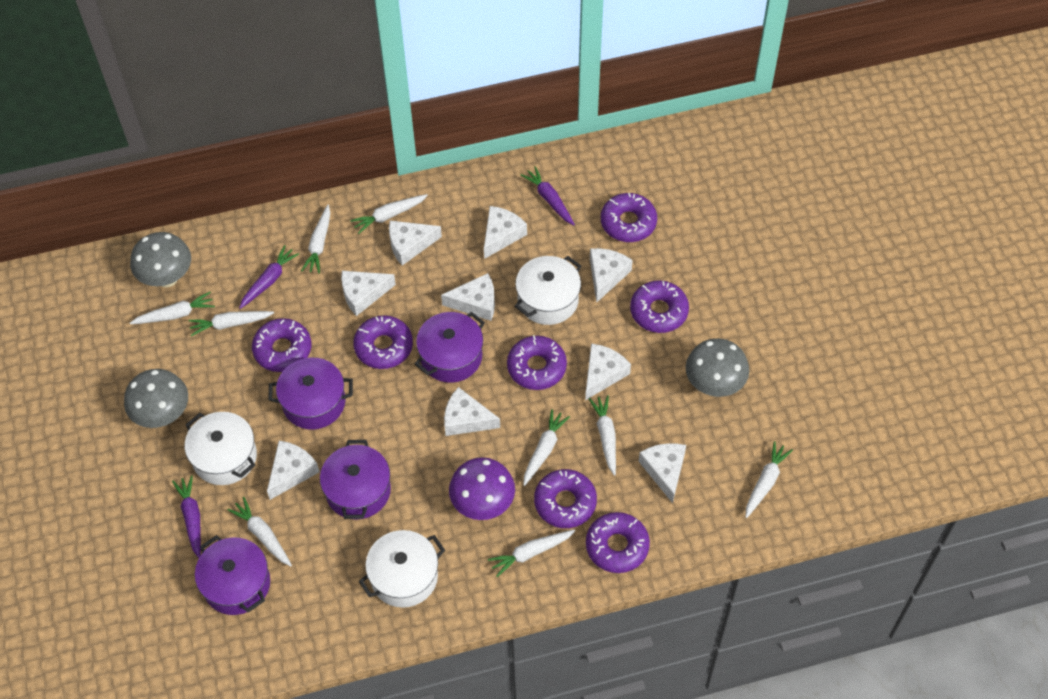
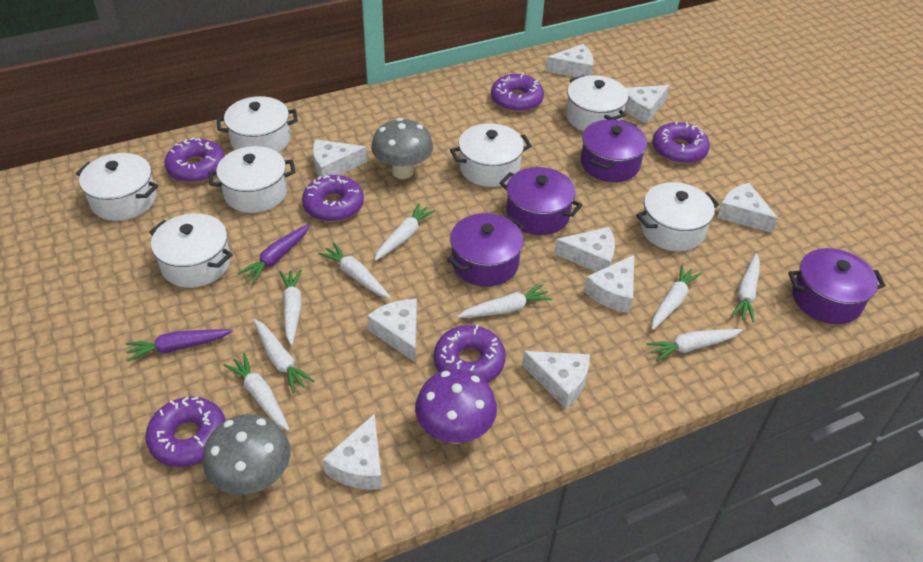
grey mushroom: [124,369,188,428] [130,232,191,287] [686,338,749,397] = 3 -> [203,414,290,495] [371,118,433,179] = 2
purple carrot: [172,475,201,558] [239,245,299,309] [521,166,575,225] = 3 -> [126,329,233,361] [238,224,310,283] = 2
purple donut: [252,318,312,372] [353,315,413,369] [507,335,567,390] [534,469,597,528] [586,512,650,573] [601,193,657,242] [630,280,689,333] = 7 -> [145,396,226,467] [165,137,225,183] [302,175,364,222] [434,324,506,383] [491,73,544,112] [652,121,710,164] = 6
white pot: [185,412,257,485] [359,530,445,608] [514,256,581,325] = 3 -> [76,153,158,221] [149,213,233,288] [208,146,295,213] [217,96,298,153] [450,123,532,187] [566,75,629,131] [636,182,719,252] = 7

